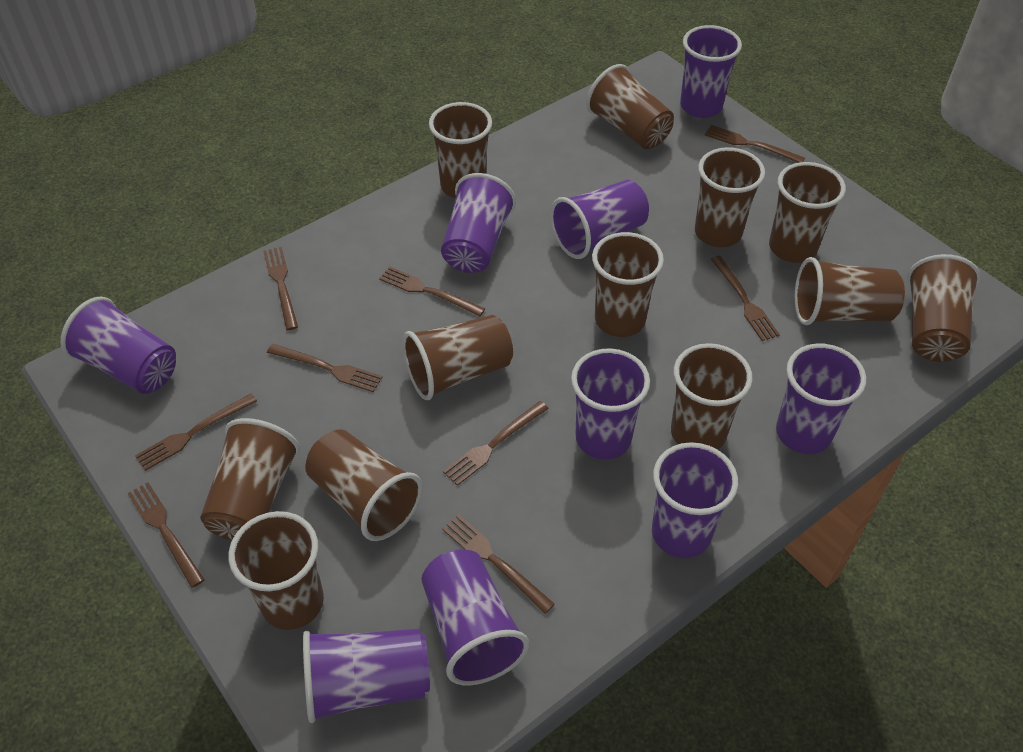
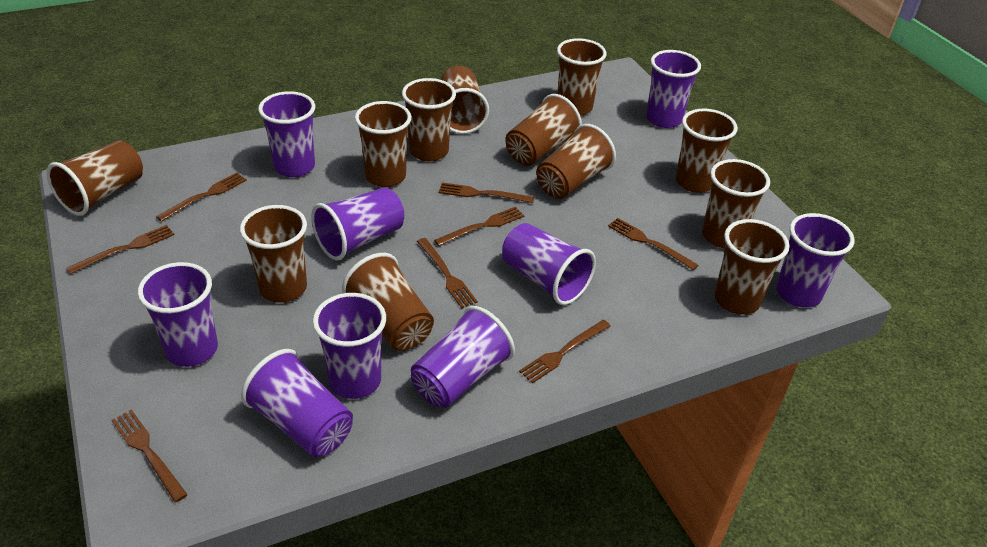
brown fork: [127,482,205,588] [135,393,257,471] [263,247,298,330] [267,344,382,392] [379,266,485,317] [442,514,555,614] [443,401,549,486] [705,125,805,163] [711,256,780,341] = 9 -> [66,225,174,274] [112,409,188,502] [156,173,247,222] [417,238,478,308] [434,207,525,246] [439,183,534,203] [519,320,611,383] [608,218,699,270] = 8

